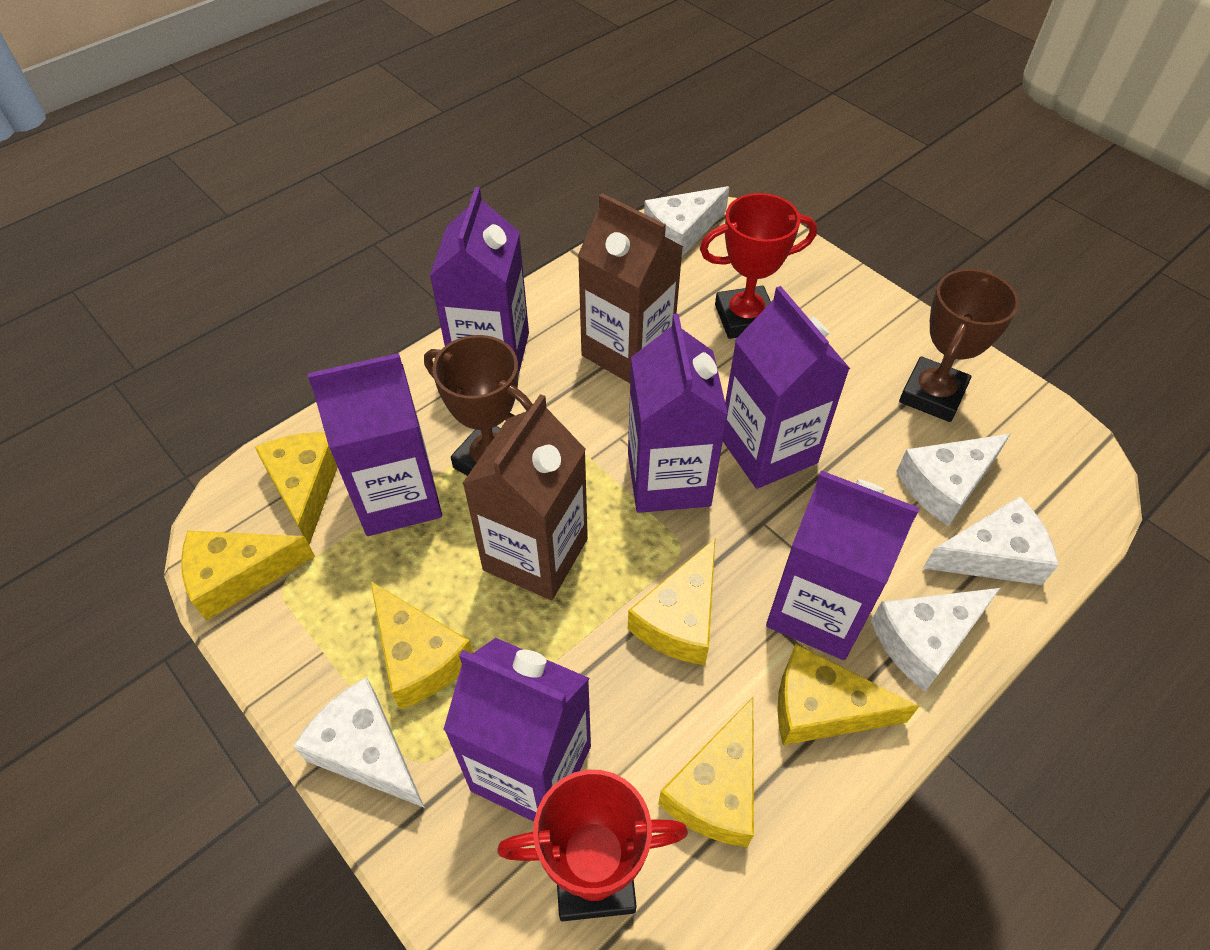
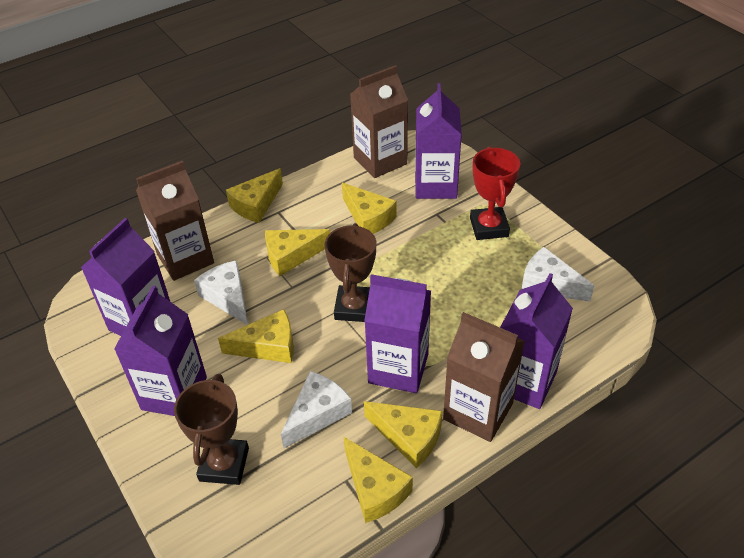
brown carton: [462,394,588,600] [578,193,683,383] = 2 -> [136,161,214,281] [350,65,408,178] [443,312,525,442] = 3
purple carton: [307,353,442,536] [430,187,529,372] [443,638,591,822] [628,314,728,513] [723,286,850,489] [766,470,919,660] = 6 -> [81,218,170,336] [114,286,207,416] [364,274,431,393] [415,83,462,199] [500,273,573,409] = 5
red trophy: [497,770,688,921] [700,193,817,339] = 2 -> [470,147,520,240] = 1
white cheese: [293,677,425,808] [644,186,729,257] [871,588,1001,691] [896,434,1010,526] [923,496,1059,585] = 5 -> [194,260,248,325] [281,371,352,448] [522,247,594,301] = 3

